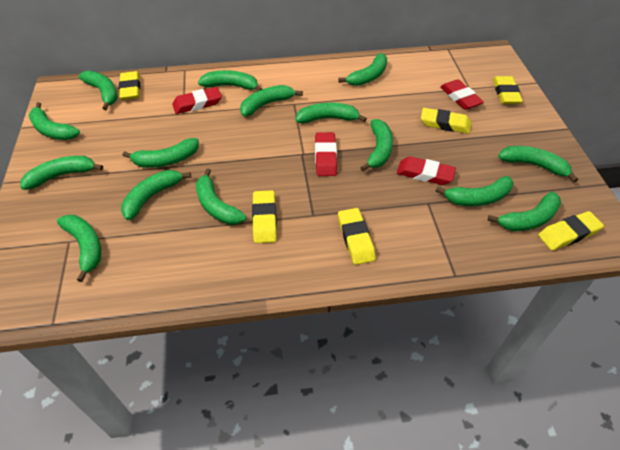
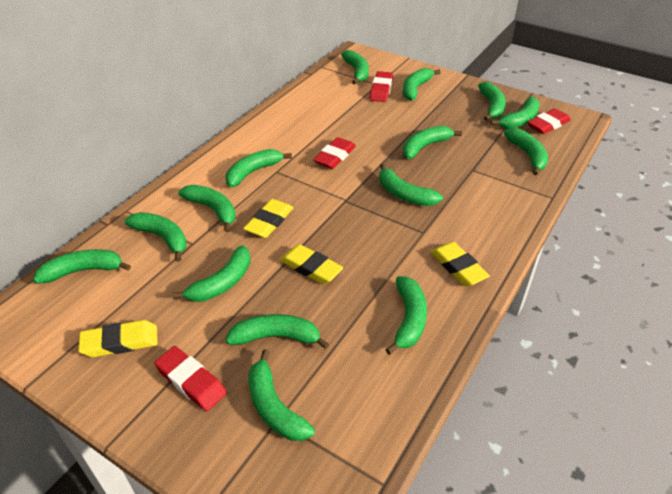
yellow eraser: [119,71,140,100] [252,190,277,243] [338,208,376,265] [421,108,471,134] [493,76,523,104] [538,211,604,250] = 6 -> [78,320,158,357] [243,199,293,238] [280,244,343,284] [431,242,490,286] = 4

